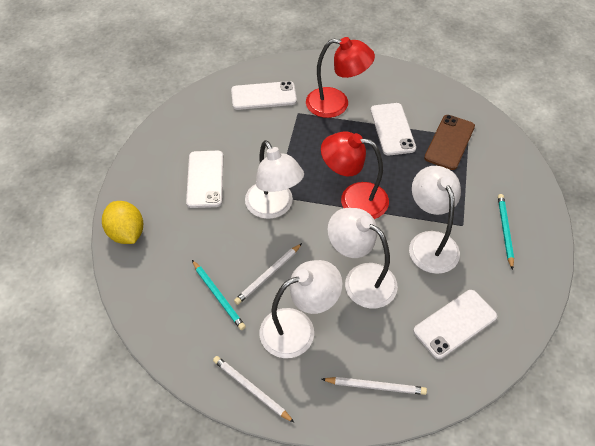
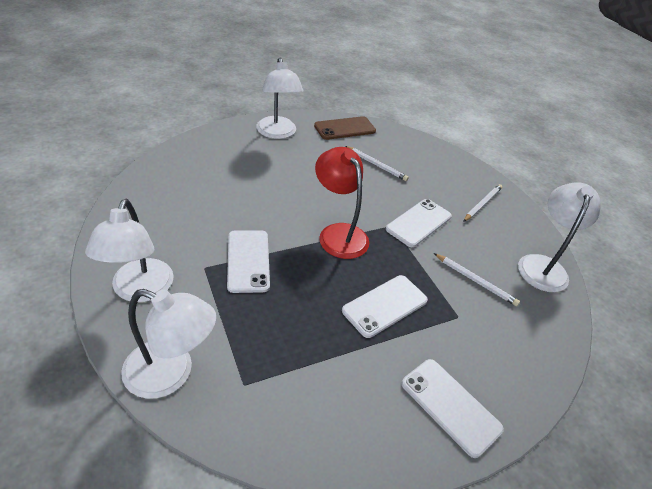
red lamp: [306,37,375,118] [321,132,389,219] = 2 -> [315,147,369,259] = 1
turquoise pencil: [192,260,246,330] [498,194,514,270] = 2 -> none = 0
yellow lemon: [102,201,143,244] = 1 -> none = 0

